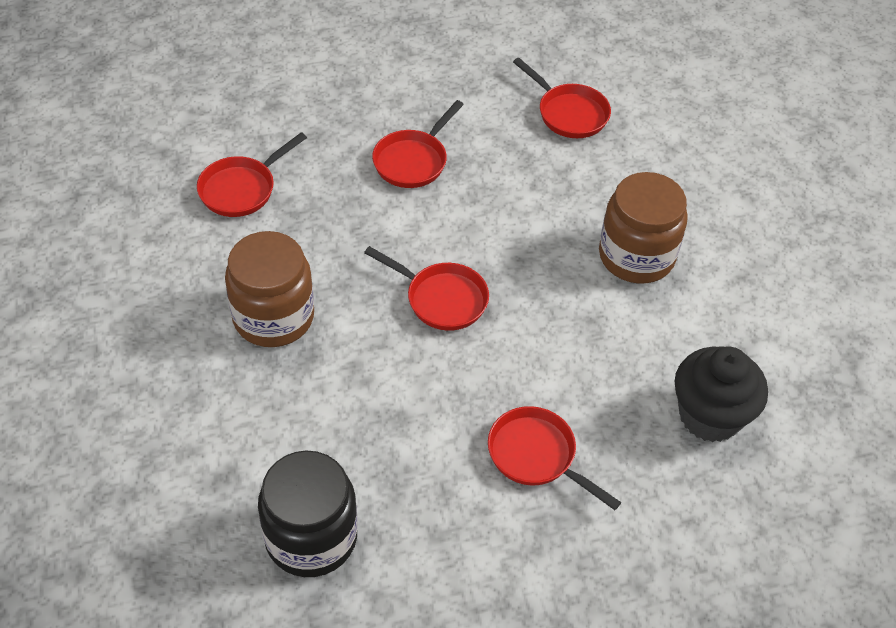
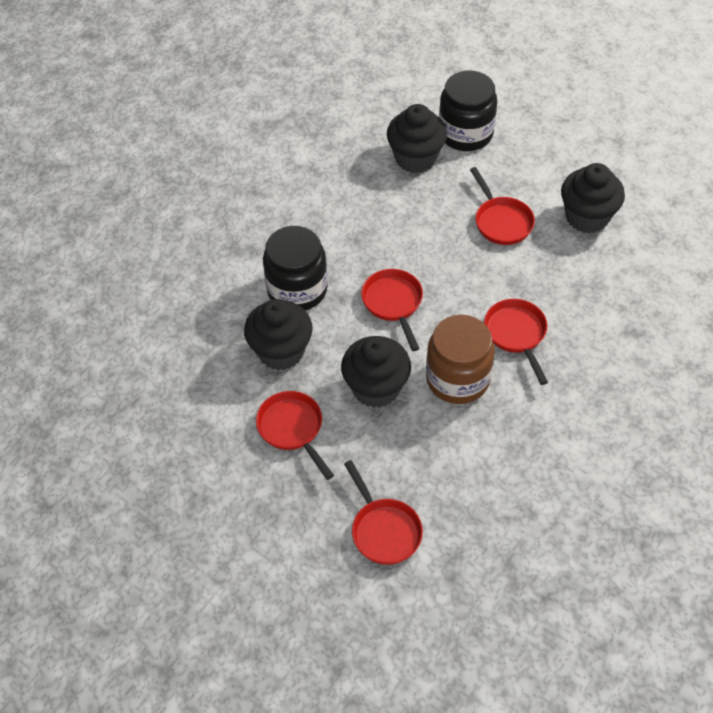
black cupcake: [674,346,768,442] = 1 -> [244,299,313,370] [341,336,411,408] [387,104,447,173] [561,163,625,234] = 4
black jar: [258,450,357,577] = 1 -> [263,226,328,311] [439,70,497,151] = 2
brown jar: [225,231,314,347] [599,172,688,283] = 2 -> [426,315,495,404] = 1

